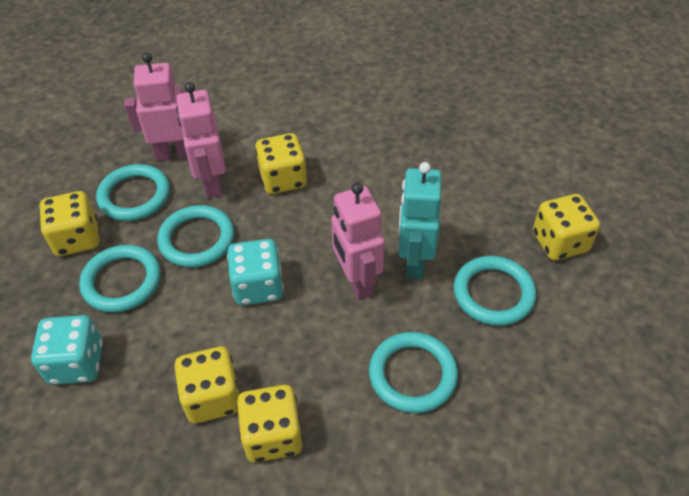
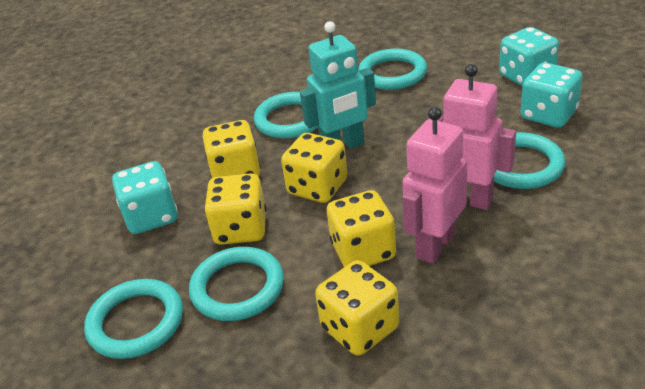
pink robot: [124,52,187,161] [176,82,226,198] [331,183,385,300] = 3 -> [402,107,467,264] [429,64,516,210] = 2
turquoise dice: [31,315,103,385] [227,239,284,305] = 2 -> [112,161,178,234] [499,27,559,86] [521,63,583,128] = 3

